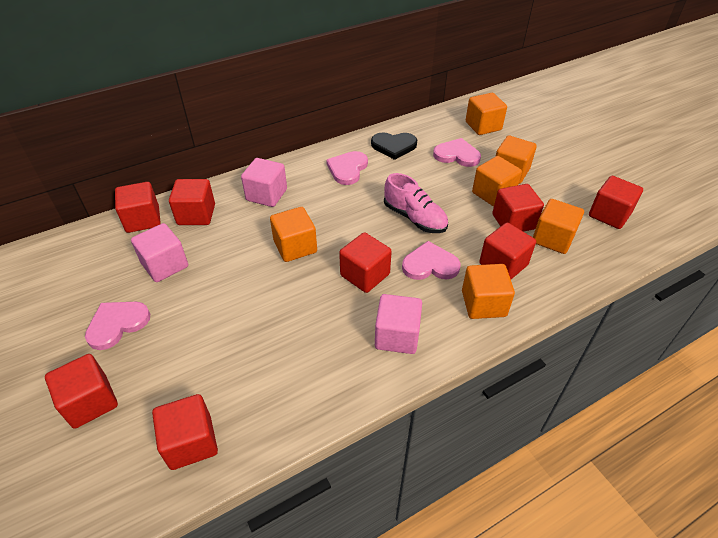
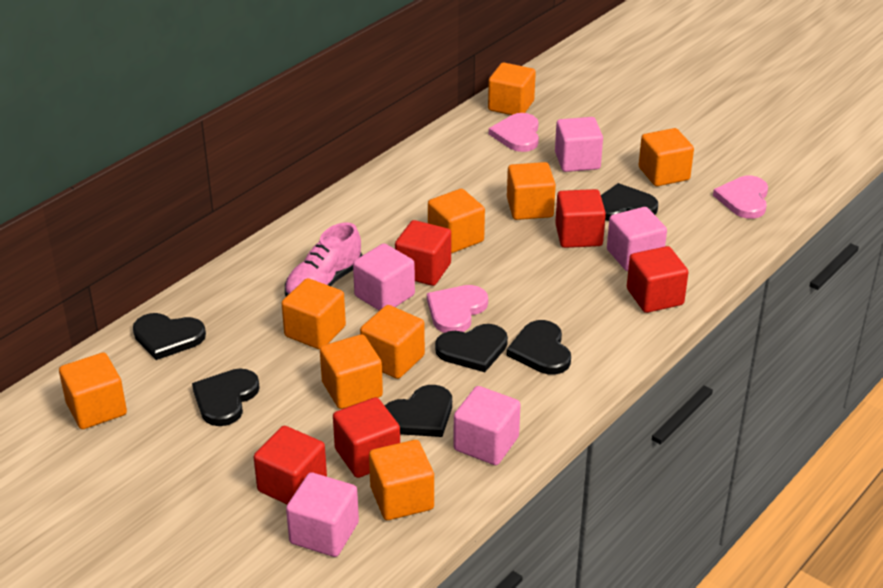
black heart: [371,132,417,160] = 1 -> [133,313,206,360] [192,369,260,426] [385,385,452,437] [435,324,508,372] [507,320,571,375] [601,183,658,221] = 6
orange cube: [270,207,317,262] [462,264,515,319] [466,93,507,135] [472,156,522,207] [495,135,537,184] [533,199,584,254] = 6 -> [59,352,127,429] [282,278,346,350] [320,334,383,409] [360,305,425,379] [369,440,434,520] [428,189,485,253] [488,63,536,115] [507,162,556,220] [639,128,694,186] = 9
pink cube: [131,223,188,282] [241,158,287,207] [375,294,422,354] = 3 -> [286,472,359,557] [353,243,415,311] [453,386,521,465] [555,117,603,172] [607,207,667,271] = 5
pink heart: [85,302,150,350] [326,151,368,185] [402,241,461,280] [433,138,481,167] = 4 -> [427,285,488,333] [489,113,539,152] [713,176,768,219] = 3
red cube: [45,354,118,429] [115,182,161,233] [152,394,218,470] [169,179,215,225] [339,232,392,293] [479,223,536,279] [492,184,544,232] [589,176,643,229] = 8 -> [254,426,327,504] [333,397,400,478] [395,220,451,286] [555,189,606,248] [627,246,688,313] = 5

